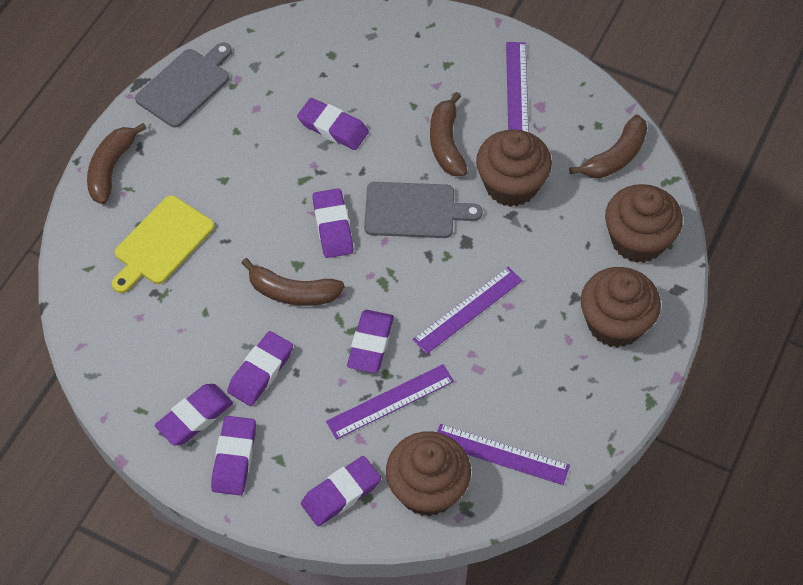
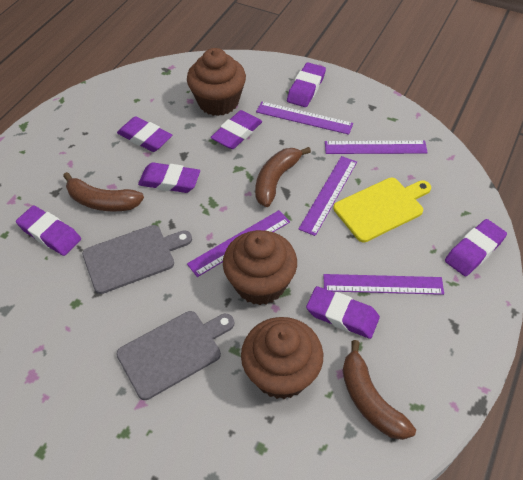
brown banana: [87,123,147,204] [242,258,345,306] [430,92,467,176] [569,114,647,179] = 4 -> [63,172,144,212] [255,147,311,207] [343,340,416,440] = 3
brown cupcake: [386,431,471,517] [476,130,552,207] [581,267,661,348] [605,184,683,263] = 4 -> [187,48,246,116] [223,230,297,305] [241,317,323,399] = 3
purple ruler: [326,364,454,440] [412,267,523,354] [437,424,570,485] [506,42,529,132] = 4 -> [187,210,290,277] [256,101,353,135] [298,156,357,236] [324,274,444,295] [325,141,428,154] = 5

